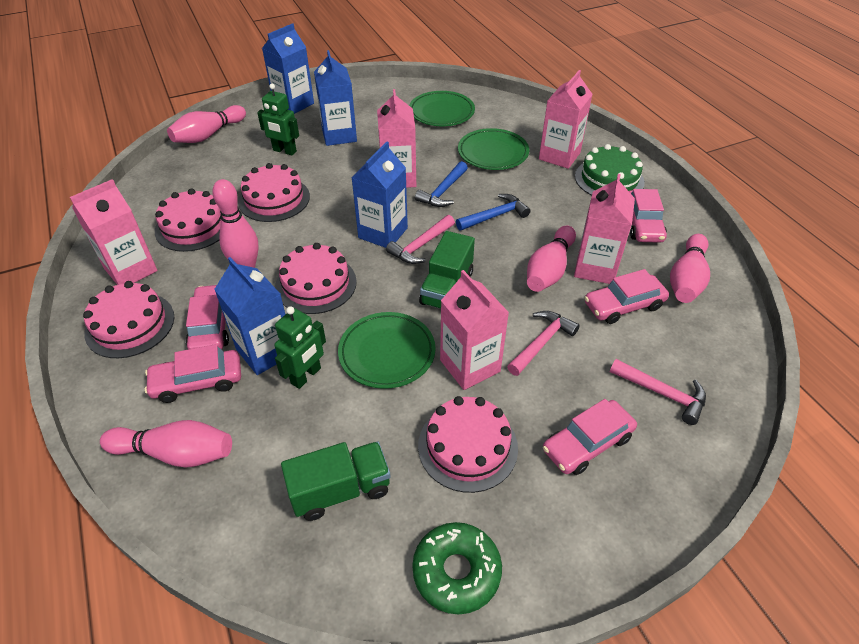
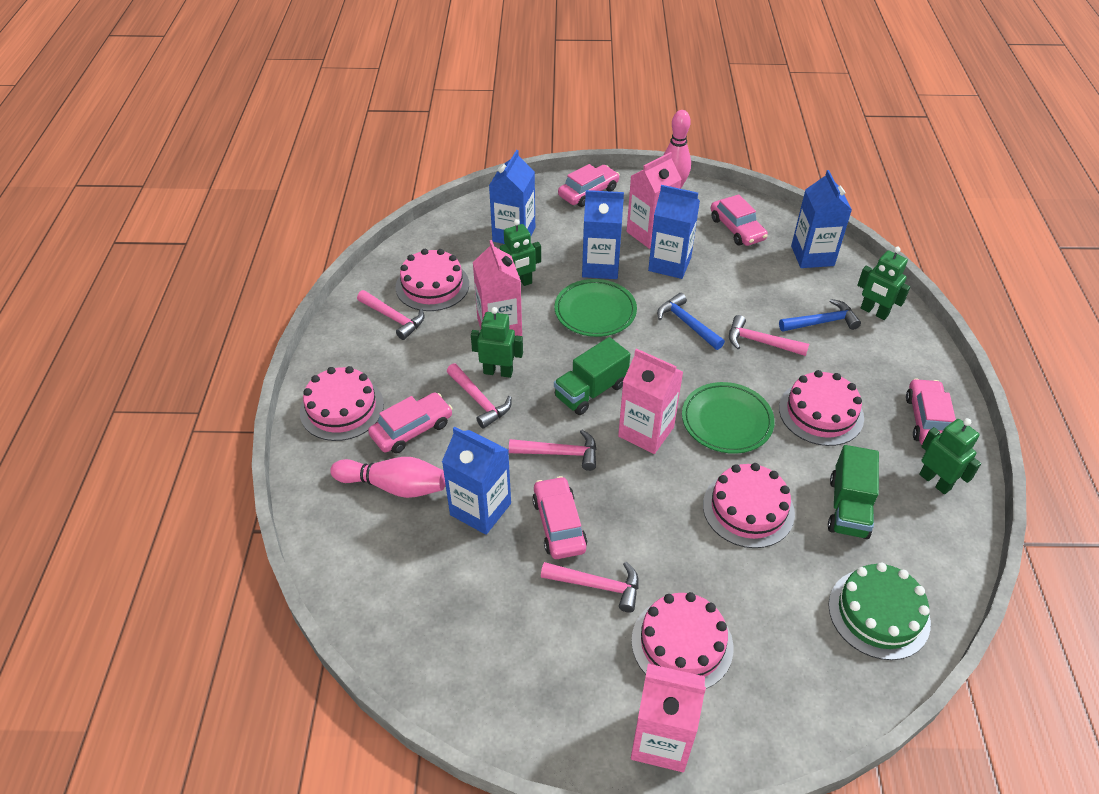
blue carton: [214,257,286,375] [262,23,314,114] [314,50,357,146] [352,142,408,248] = 4 -> [442,427,511,535] [489,150,535,244] [582,190,624,279] [648,185,700,279] [791,170,852,268] = 5
green donut: [412,522,502,615] = 1 -> none = 0
green plate: [338,312,436,389] [409,91,475,126] [458,128,529,170] = 3 -> [554,279,637,337] [682,382,775,454] = 2
green robot: [257,84,299,156] [274,306,326,389] = 2 -> [471,307,523,378] [500,219,541,286] [857,247,910,320] [919,418,981,494] = 4
pink bowling pin: [100,420,232,468] [167,105,246,143] [212,179,259,268] [527,226,576,292] [670,234,710,303] = 5 -> [330,457,446,498] [664,110,691,189] = 2
pink carton: [70,179,158,285] [377,89,416,188] [440,270,509,390] [539,70,593,169] [574,174,635,284] = 5 -> [473,240,522,336] [618,348,683,454] [627,152,681,249] [631,664,706,772] = 4
pink hammer: [386,215,455,264] [507,311,580,376] [610,359,706,425] = 3 -> [357,290,425,340] [446,363,512,429] [509,430,597,471] [541,562,639,613] [729,315,809,356] = 5

